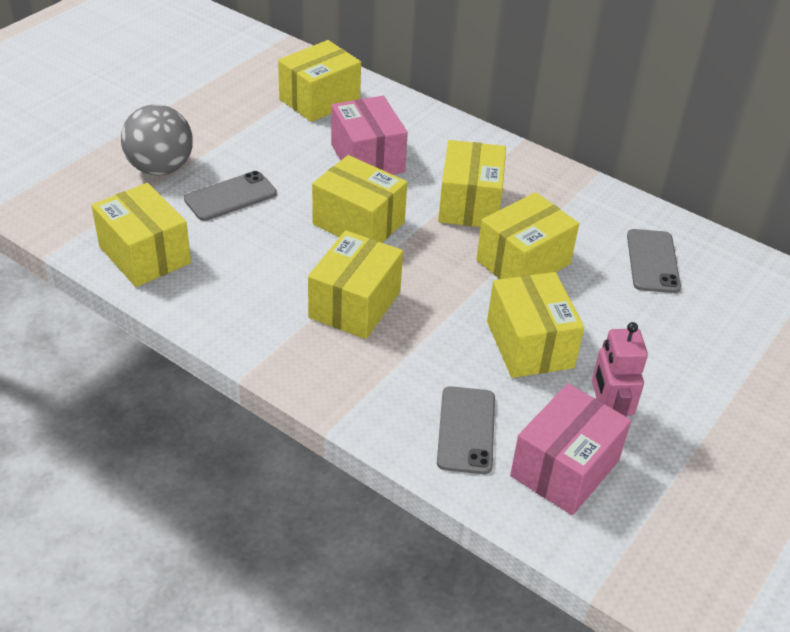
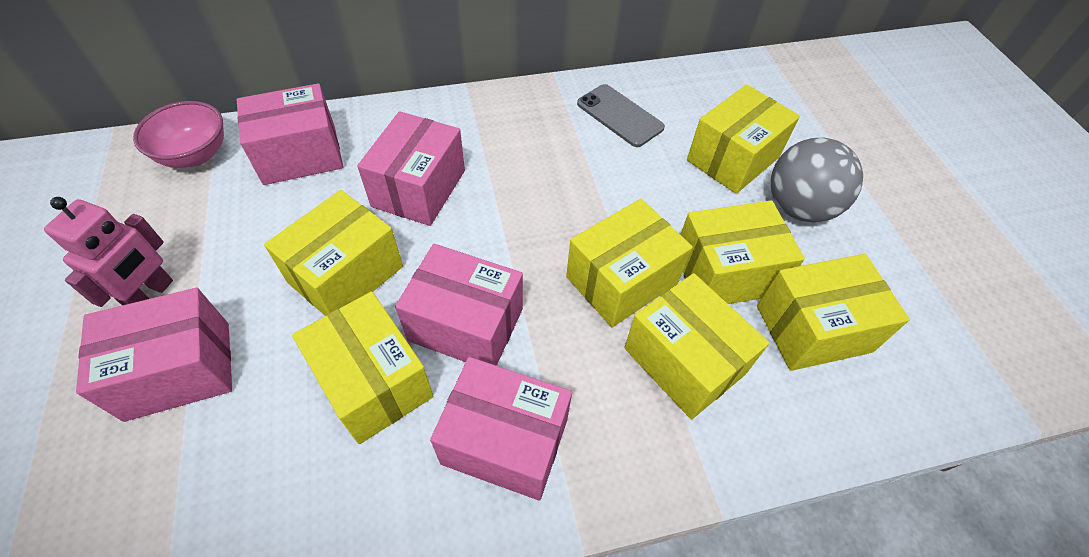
grey phone: [184,171,277,221] [437,386,495,474] [627,229,681,293] = 3 -> [577,84,665,147] = 1
pink bowl: none = 0 -> [133,101,224,168] = 1
pink box: [331,96,408,175] [510,383,631,515] = 2 -> [76,288,232,422] [236,83,343,185] [357,111,465,226] [395,244,523,366] [430,357,572,501] = 5

